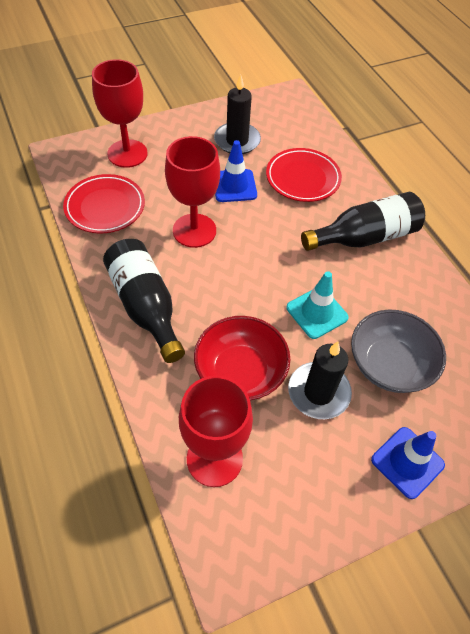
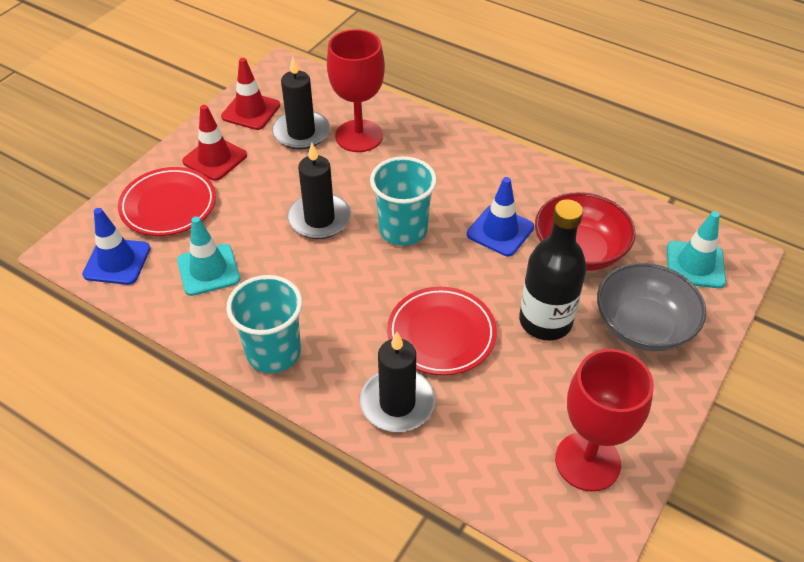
black bottle: [103,239,185,363] [301,192,425,251] = 2 -> [519,199,586,341] = 1
black candle: [214,74,261,154] [288,342,352,419] = 2 -> [272,57,330,150] [287,143,351,239] [360,332,435,432] = 3
red goblet: [92,59,147,168] [165,136,220,248] [179,375,253,487] = 3 -> [327,29,385,152] [555,349,654,492] = 2
red traffic cone: none = 0 -> [182,105,247,181] [221,58,280,130] = 2
turquoise cup: none = 0 -> [226,275,302,373] [370,156,437,246] = 2
turquoise traffic cone: [286,271,349,339] = 1 -> [177,216,240,296] [667,211,726,288] = 2

